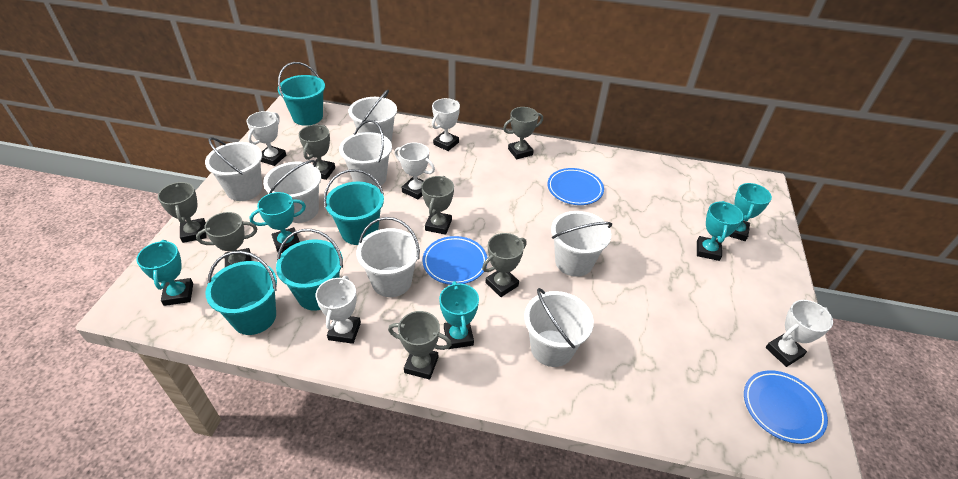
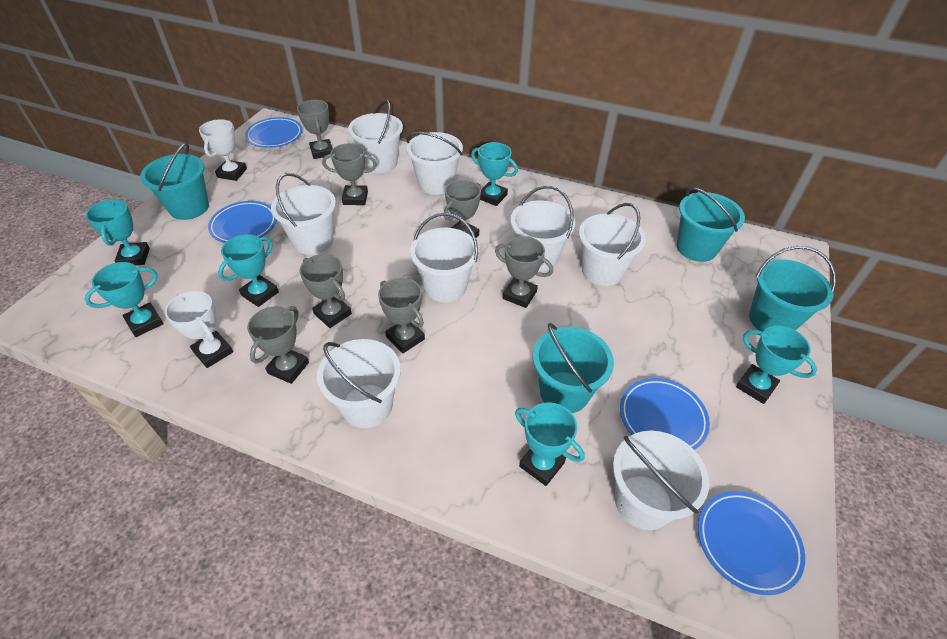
blue plate: [423,236,487,285] [548,168,604,205] [744,370,828,444] = 3 -> [208,201,277,243] [245,117,302,148] [620,378,710,450] [698,491,805,595] = 4
turquoise trophy: [136,240,193,306] [249,192,306,253] [439,281,479,349] [697,201,744,261] [729,183,772,241] = 5 -> [85,262,164,337] [86,199,150,266] [218,234,279,307] [471,142,518,206] [515,402,585,486] [736,326,817,404] = 6
white bucket: [205,137,262,201] [263,160,321,223] [339,120,392,187] [349,90,397,142] [356,217,420,297] [524,288,594,367] [551,211,612,277] = 7 -> [271,173,336,255] [317,339,401,428] [348,99,403,173] [406,132,463,195] [410,213,479,302] [510,186,575,272] [579,203,646,286] [613,431,709,530] = 8
white trophy: [246,111,286,166] [316,276,361,344] [394,142,435,199] [432,98,460,151] [766,300,833,367] = 5 -> [165,291,233,368] [199,119,247,181] = 2

